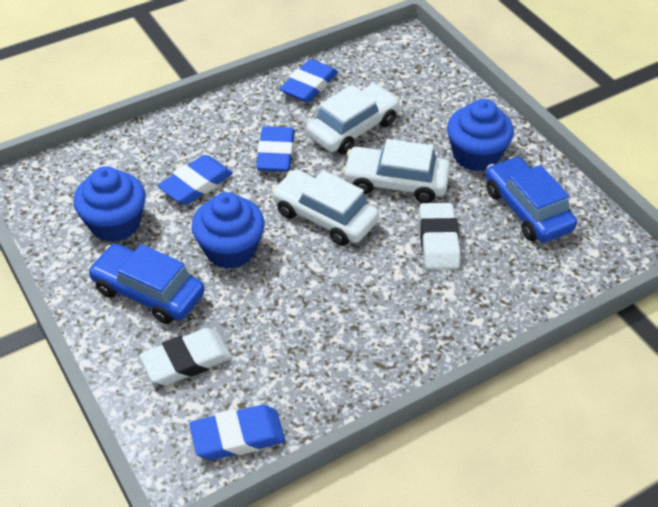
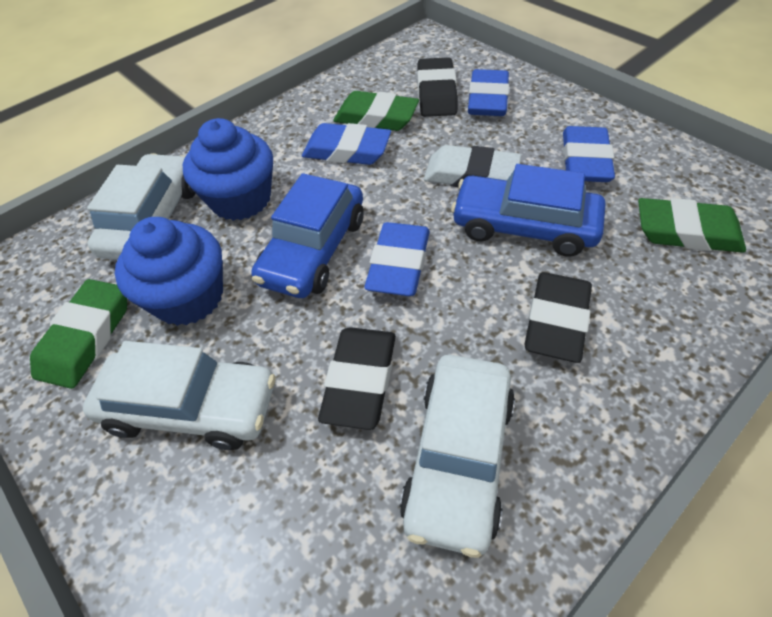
black eraser: none = 0 -> [318,327,396,430] [417,57,458,117] [524,272,592,363] = 3
blue cupcake: [73,166,145,242] [192,192,265,269] [447,99,514,171] = 3 -> [115,217,223,326] [183,118,273,221] = 2
green eraser: none = 0 -> [30,279,127,389] [333,91,419,131] [638,198,746,253] = 3
white eraser: [140,328,232,385] [419,203,461,269] = 2 -> [424,145,521,187] = 1

